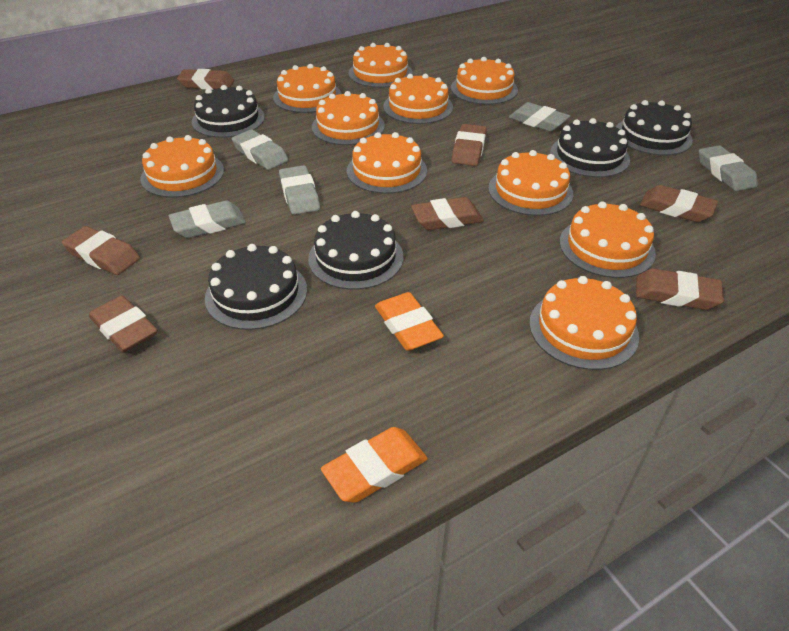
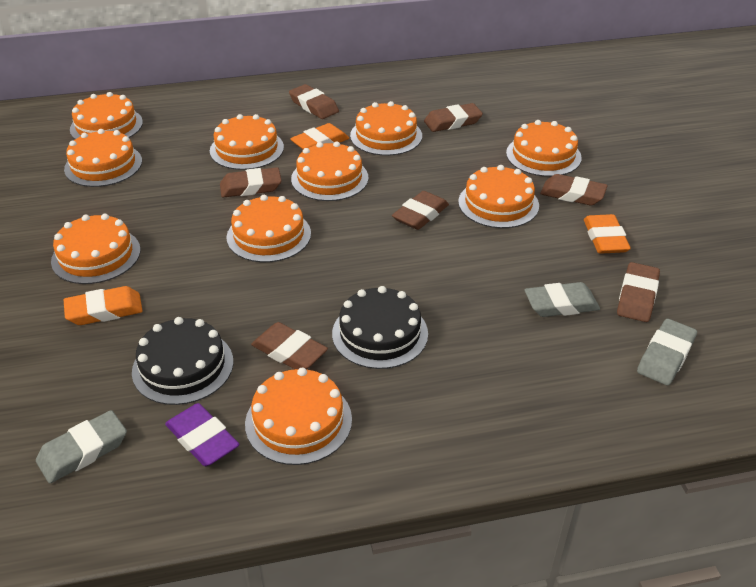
black cake: [192,85,265,138] [205,244,307,330] [308,211,403,290] [550,118,630,177] [616,100,693,156] = 5 -> [132,317,233,405] [332,286,428,369] = 2
grey eraser: [169,201,246,238] [232,130,288,170] [279,165,320,215] [509,102,570,132] [699,145,758,191] = 5 -> [36,410,127,483] [524,282,600,317] [637,319,697,385] = 3
orange eraser: [321,427,428,503] [375,292,444,351] = 2 -> [64,286,143,325] [290,123,349,149] [584,214,631,254] = 3
purple eraser: none = 0 -> [165,403,239,466] = 1

